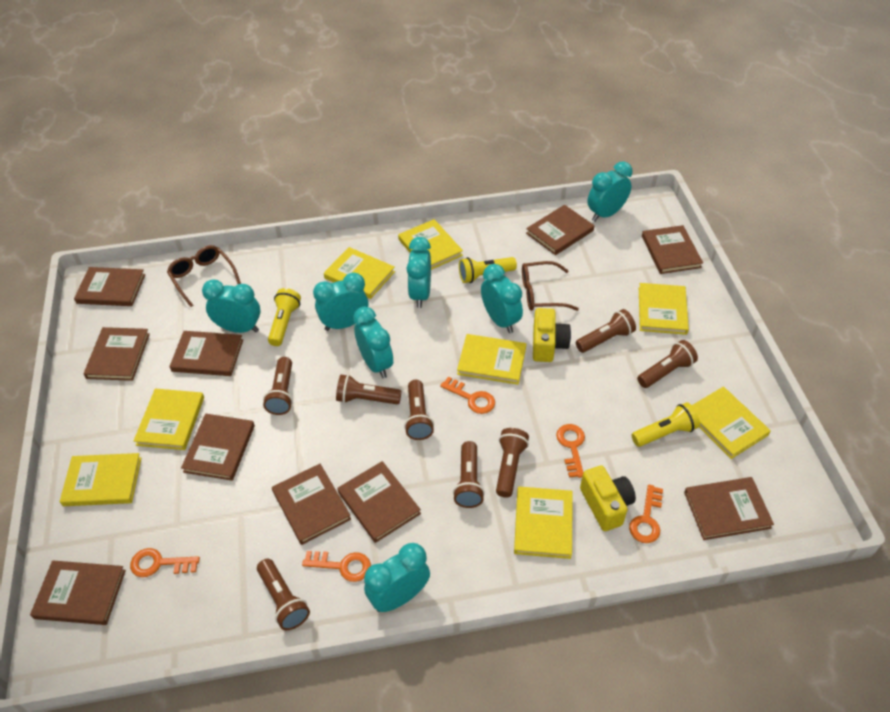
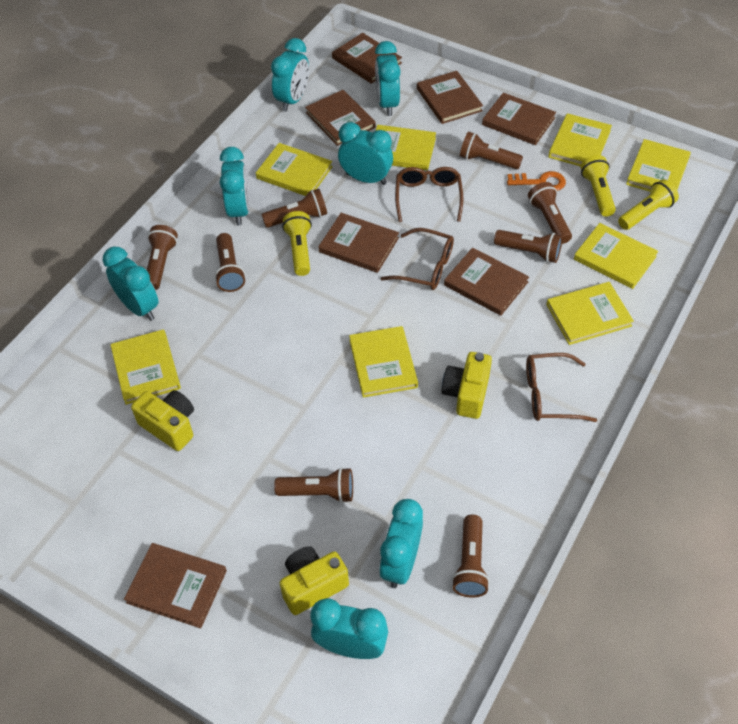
brown book: [30,560,126,625] [74,267,145,306] [83,327,150,381] [169,331,243,376] [181,414,255,481] [272,464,351,545] [338,461,421,543] [526,205,594,255] [642,225,703,274] [684,477,774,540] = 10 -> [124,543,227,628] [305,90,376,146] [318,213,399,273] [332,33,402,84] [417,71,483,124] [444,248,529,316] [482,92,556,145] = 7
brown glasses: [167,245,241,307] [522,261,579,311] = 2 -> [380,228,454,290] [395,167,463,222] [526,353,597,422] = 3
orange key: [130,548,200,577] [302,551,371,582] [440,377,495,414] [556,424,585,478] [629,485,663,543] = 5 -> [507,171,566,191] = 1
yellow camera: [533,308,571,362] [580,465,636,531] = 2 -> [131,390,194,451] [280,546,349,615] [442,352,492,419] = 3

